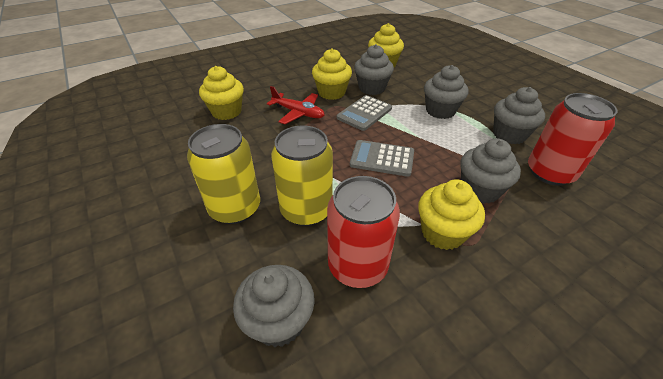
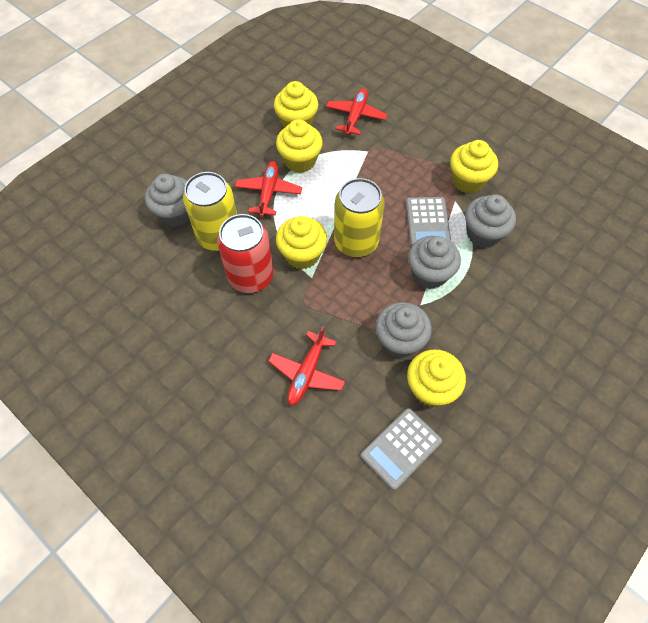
grey cupcake: [233,265,315,347] [354,44,394,95] [424,65,468,119] [460,139,521,204] [493,87,545,144] = 5 -> [145,174,190,227] [376,302,432,358] [408,236,461,289] [465,194,516,248] = 4
red can: [327,176,400,288] [528,93,618,186] = 2 -> [217,214,273,293] = 1
red plane: [267,86,324,124] = 1 -> [235,161,302,217] [268,326,345,406] [326,88,387,135] = 3
yellow cupcake: [199,66,244,120] [312,48,352,100] [368,23,404,67] [418,179,485,250] = 4 -> [274,81,318,128] [276,119,323,173] [276,216,327,269] [407,349,466,407] [450,140,498,193] = 5

